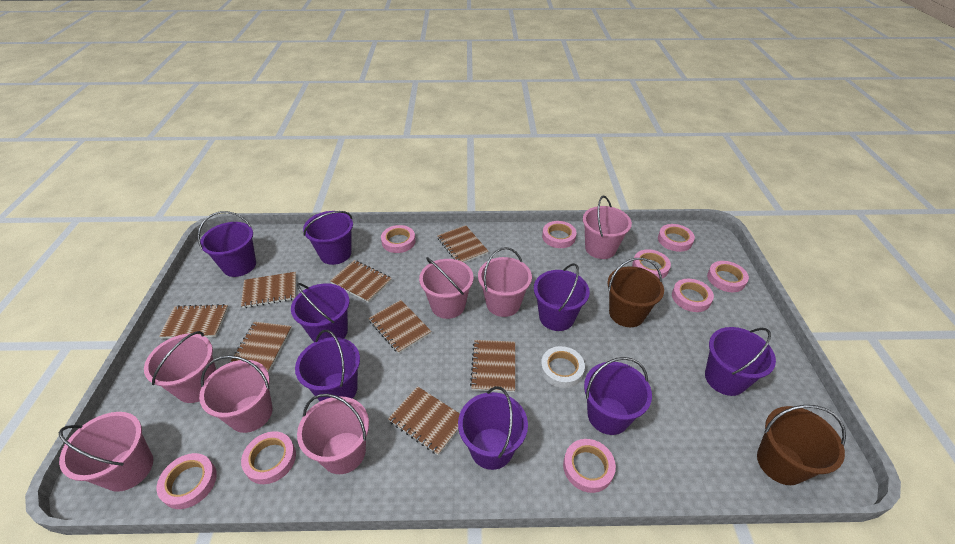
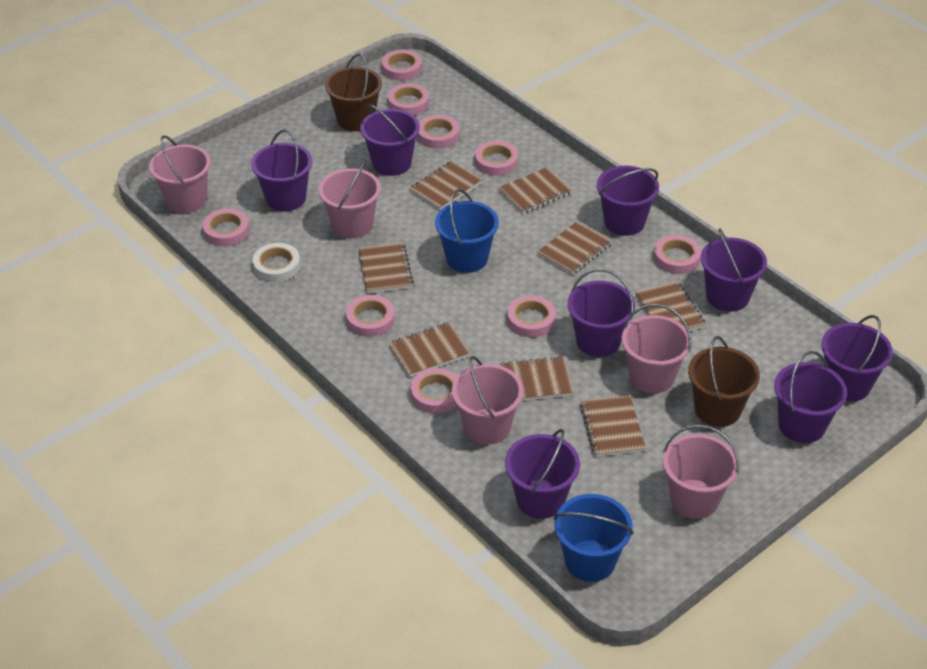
blue bucket: none = 0 -> [435,189,499,273] [554,494,634,582] = 2
pink bucket: [59,412,153,492] [144,331,216,403] [199,355,273,433] [297,394,369,474] [419,257,473,319] [478,247,532,317] [583,196,632,259] = 7 -> [149,135,211,213] [319,160,381,239] [452,356,523,445] [622,304,692,393] [663,425,740,519] = 5

